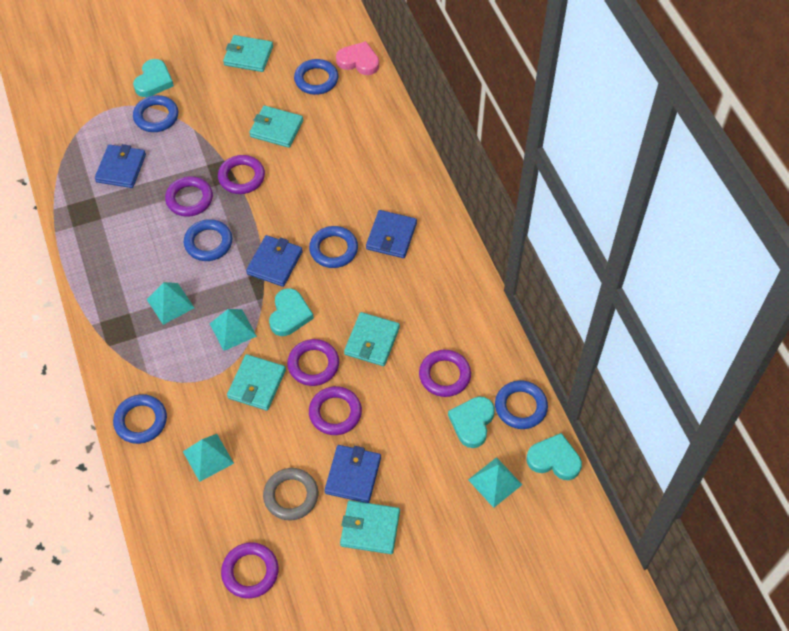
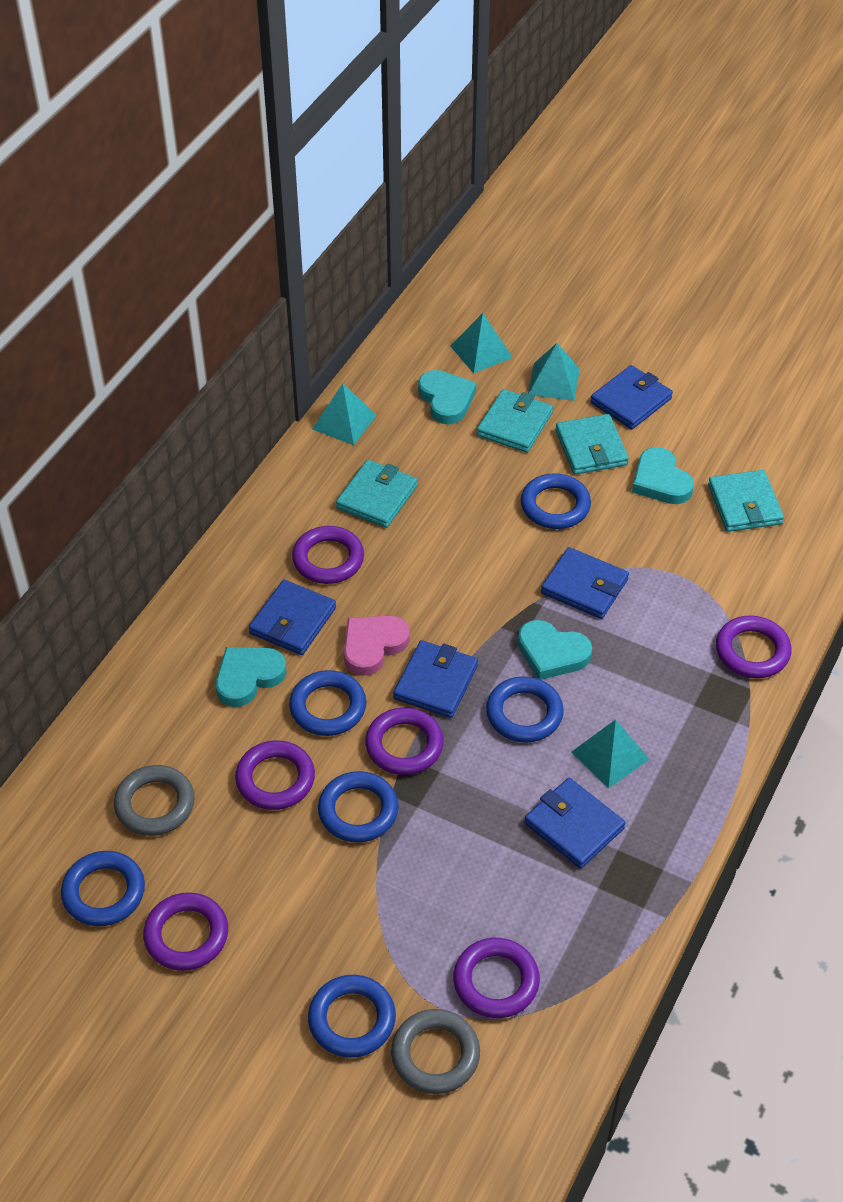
blue wallet: [95,144,146,188] [246,235,303,287] [325,445,381,503] [366,210,417,258] = 4 -> [249,580,336,655] [393,640,478,718] [524,778,625,869] [541,547,629,619] [590,365,673,429] = 5
grey ring: [263,468,319,520] = 1 -> [114,765,195,836] [391,1009,480,1094] = 2
turquoise wallet: [223,35,273,72] [227,354,286,411] [249,105,303,148] [340,500,400,554] [344,312,400,366] = 5 -> [336,460,418,528] [477,389,553,453] [556,414,629,475] [708,470,784,532] = 4

